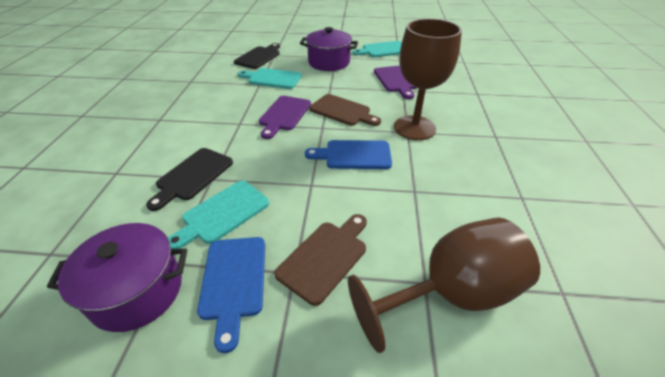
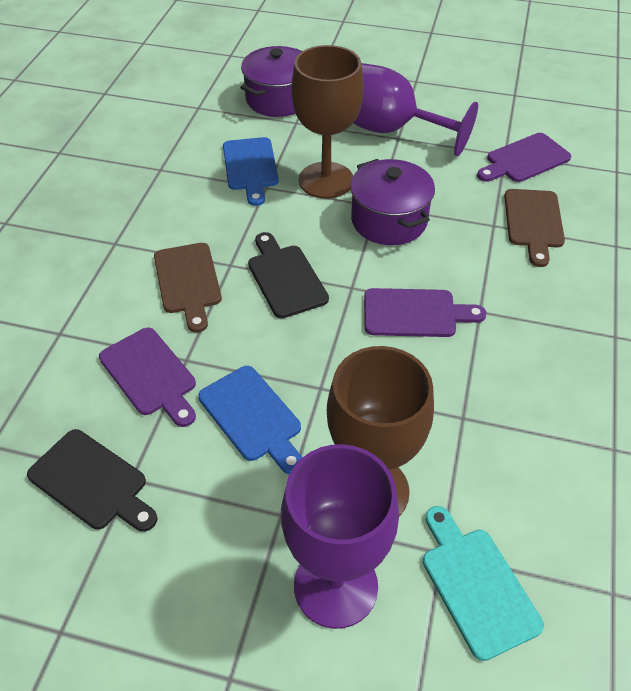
purple cutting board: [259,96,311,139] [374,66,417,99] = 2 -> [99,328,196,427] [364,288,486,337] [477,133,571,182] = 3
purple goblet: none = 0 -> [281,444,399,629] [353,63,478,156] = 2
turquoise cutting board: [168,181,269,249] [238,68,302,89] [352,41,402,57] = 3 -> [423,506,544,661] = 1

